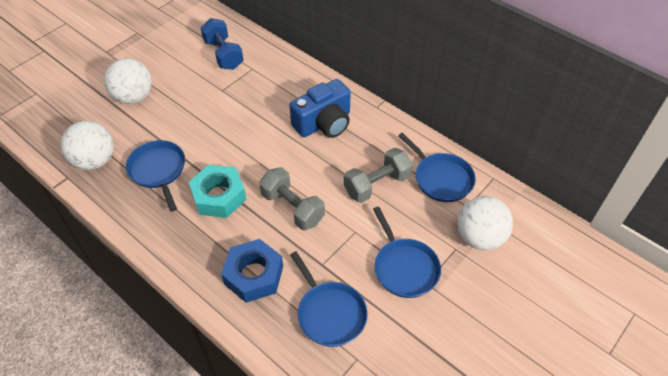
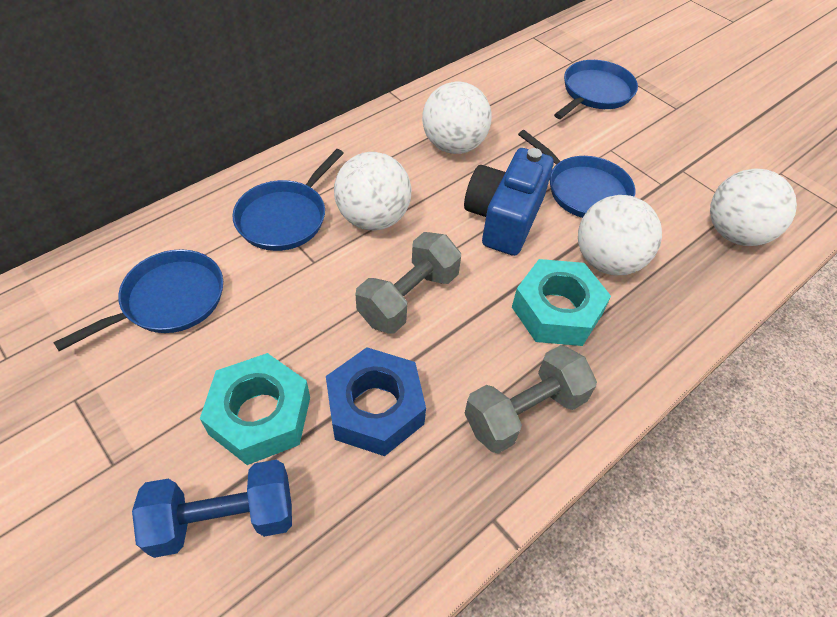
turquoise nut: [189,165,246,218] = 1 -> [200,353,310,465] [512,259,611,346] = 2
white ball: [61,121,114,170] [104,58,152,104] [457,196,513,250] = 3 -> [334,152,411,230] [422,82,491,154] [578,195,662,275] [710,169,797,246] = 4

